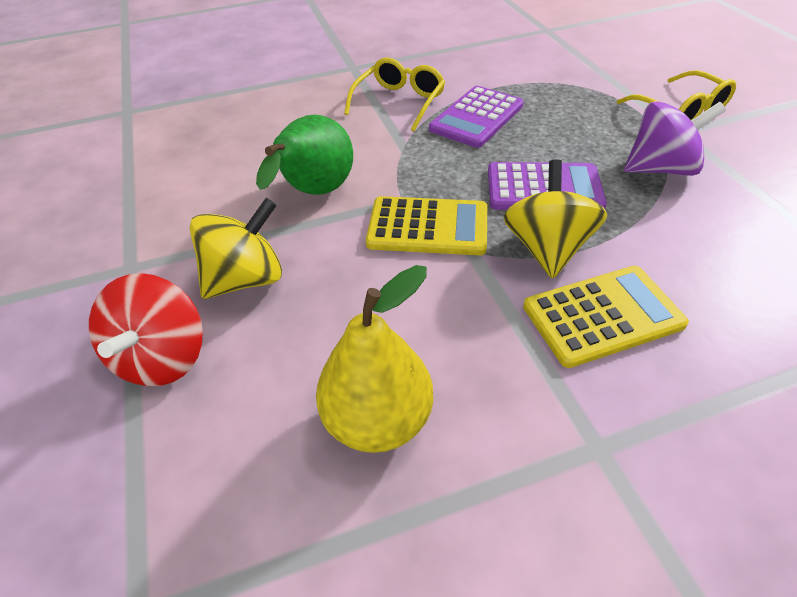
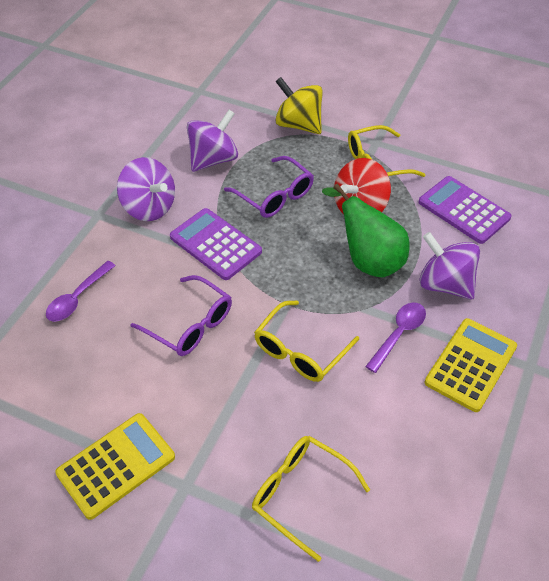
purple glasses: none = 0 -> [130,275,232,356] [224,156,314,218] = 2
purple spinning top: [624,101,726,176] = 1 -> [117,157,175,221] [187,110,238,172] [419,232,480,299] = 3
purple spoon: none = 0 -> [46,261,116,321] [365,303,426,373] = 2
yellow glasses: [344,58,445,131] [617,70,736,120] = 2 -> [252,436,370,562] [254,301,359,382] [348,125,426,177] = 3
yellow pear: [316,265,433,453] = 1 -> none = 0
yellow spinning top: [189,198,282,299] [504,159,607,279] = 2 -> [275,77,323,134] = 1

